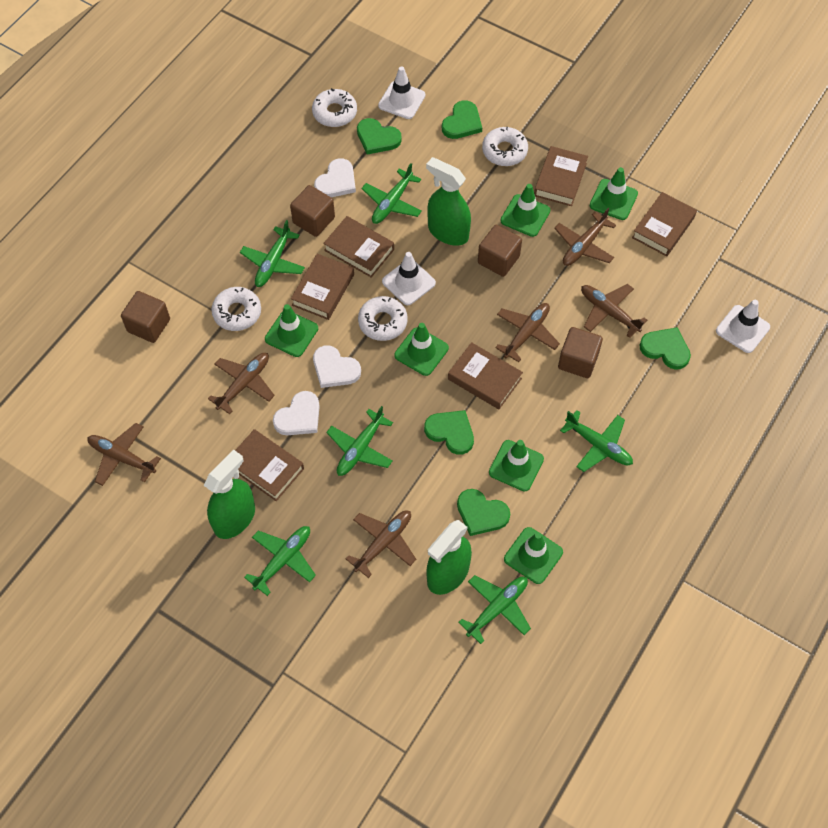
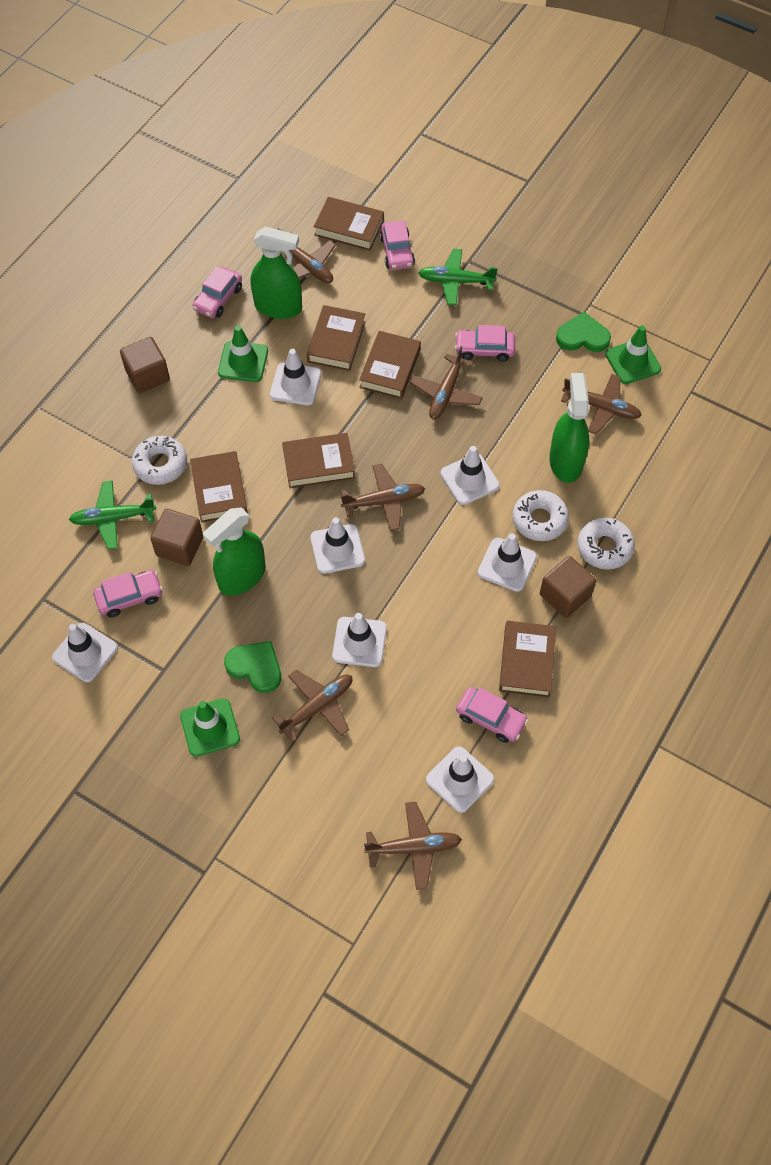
brown cube: [121,291,170,343] [290,185,335,237] [478,225,522,277] [558,327,603,378] = 4 -> [120,337,170,393] [150,509,203,566] [540,556,596,618] = 3
green heart: [357,118,402,155] [424,410,474,455] [442,100,482,139] [457,489,510,536] [639,327,691,370] = 5 -> [224,641,281,693] [556,312,611,352] = 2
green plane: [240,220,305,287] [244,526,316,596] [326,406,393,476] [361,163,422,224] [458,575,531,644] [560,410,633,472] = 6 -> [69,481,156,549] [418,249,498,305] = 2
green traffic cone: [265,304,318,357] [394,323,449,376] [489,440,544,492] [500,184,550,237] [504,527,563,584] [590,167,638,220] = 6 -> [180,698,240,757] [218,326,268,382] [605,326,661,384] = 3
pink car: none = 0 -> [93,570,163,617] [192,266,242,318] [379,221,415,270] [455,325,515,362] [456,687,528,743] = 5
white donut: [211,287,261,331] [312,88,357,127] [358,296,408,341] [482,127,528,166] = 4 -> [132,436,187,485] [512,490,569,541] [577,518,635,570] = 3
white heart: [273,391,320,435] [313,345,361,388] [314,158,356,198] = 3 -> none = 0
white traffic cone: [378,66,425,119] [382,252,436,305] [716,300,770,353] = 3 -> [52,623,118,682] [270,349,321,406] [310,517,365,574] [332,613,387,667] [426,747,494,813] [441,446,500,505] [478,533,537,592] = 7

